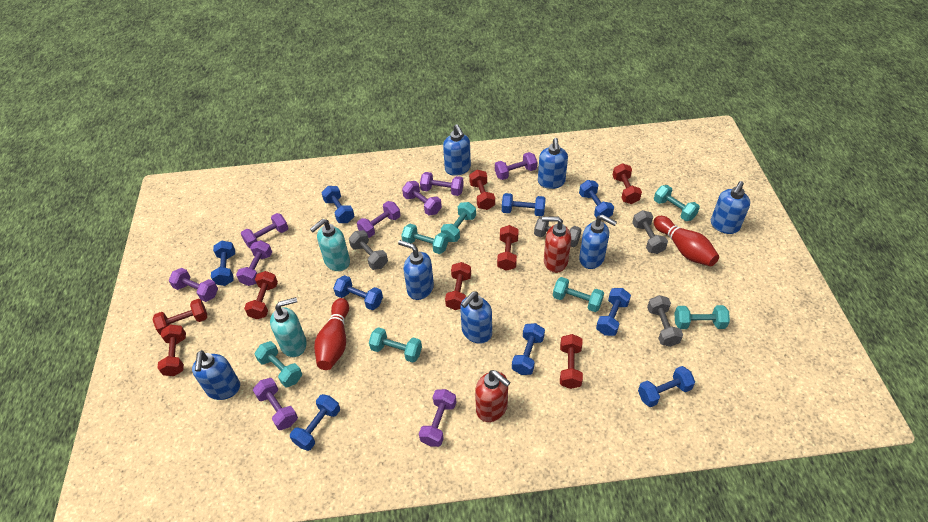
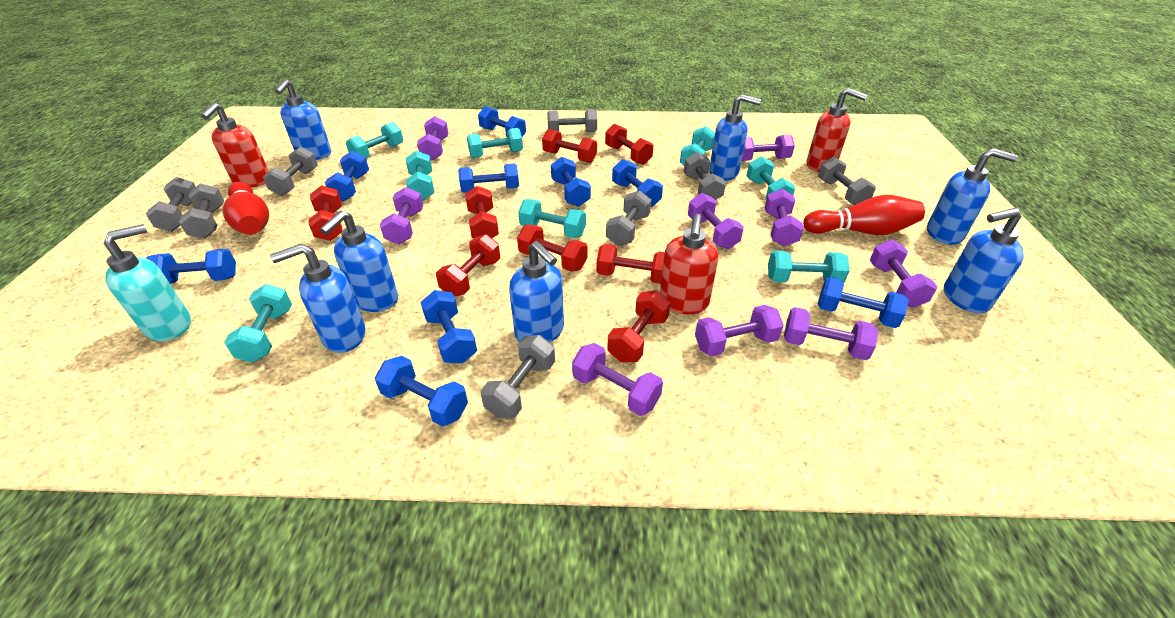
grey dumbbell: [349,230,388,270] [534,216,581,247] [632,210,668,254] [647,295,683,347] = 4 -> [146,177,196,232] [179,183,224,239] [263,147,318,196] [481,335,555,418] [547,109,597,132] [606,190,651,246] [684,152,726,200] [818,156,876,205] = 8
red soap dispenser: [475,370,510,422] [542,217,571,273] = 2 -> [201,102,269,187] [660,214,719,314] [807,88,867,172] = 3
turquoise dumbbell: [254,341,302,387] [369,327,422,362] [401,224,448,254] [441,202,476,242] [553,277,604,312] [654,185,700,221] [674,305,730,329] = 7 -> [224,284,292,362] [346,122,403,158] [406,151,434,200] [467,128,523,158] [518,199,586,238] [680,126,715,165] [746,156,796,199] [768,250,850,283] = 8
turquoise soap dispenser: [270,297,307,357] [310,219,350,271] = 2 -> [104,224,191,341] = 1

